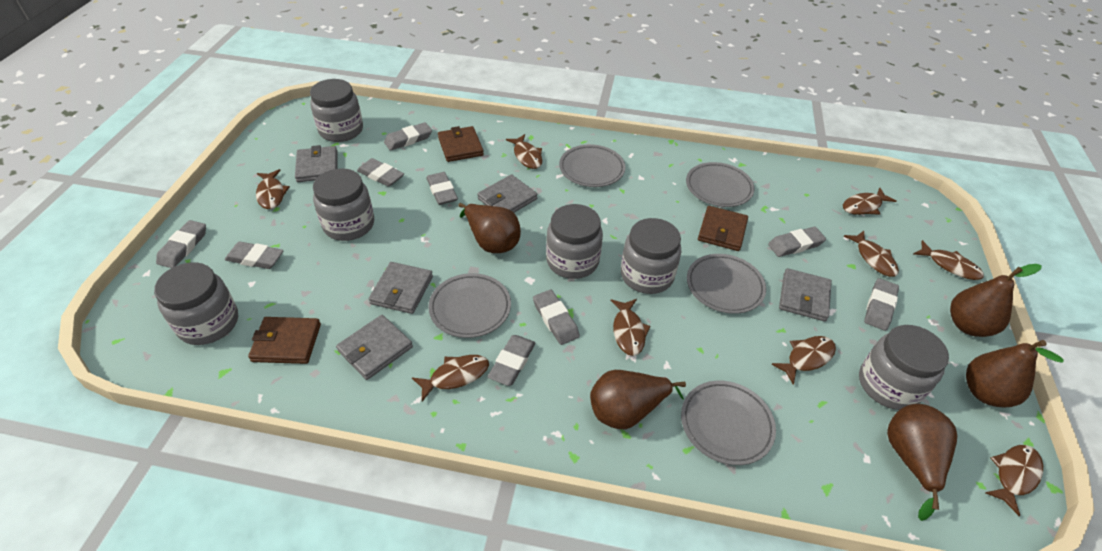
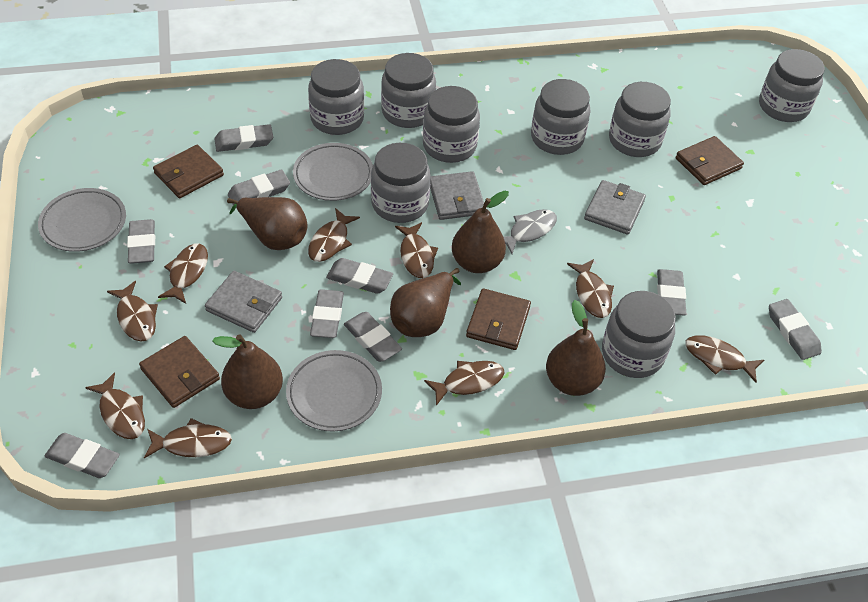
brown wallet: [248,317,321,364] [438,126,484,162] [698,206,748,251] = 3 -> [139,336,220,408] [153,145,224,198] [466,288,531,350] [676,136,744,185] = 4
grey fish: none = 0 -> [504,209,557,254] = 1
grey jar: [154,262,238,345] [310,79,363,142] [313,168,374,241] [546,204,603,279] [621,218,681,294] [859,325,949,410] = 6 -> [308,59,364,135] [371,143,431,223] [381,53,436,128] [423,86,480,163] [531,79,591,155] [602,291,676,378] [609,82,671,157] [759,49,825,122] = 8
grey plate: [428,273,511,338] [559,144,626,187] [681,381,776,465] [686,162,755,207] [687,254,766,314] = 5 -> [38,188,126,252] [286,350,382,431] [293,143,373,201] = 3
grey wallet: [295,145,338,182] [336,315,413,380] [369,262,433,314] [477,174,537,213] [779,268,832,322] = 5 -> [205,271,282,333] [430,171,484,220] [584,180,646,235] = 3

